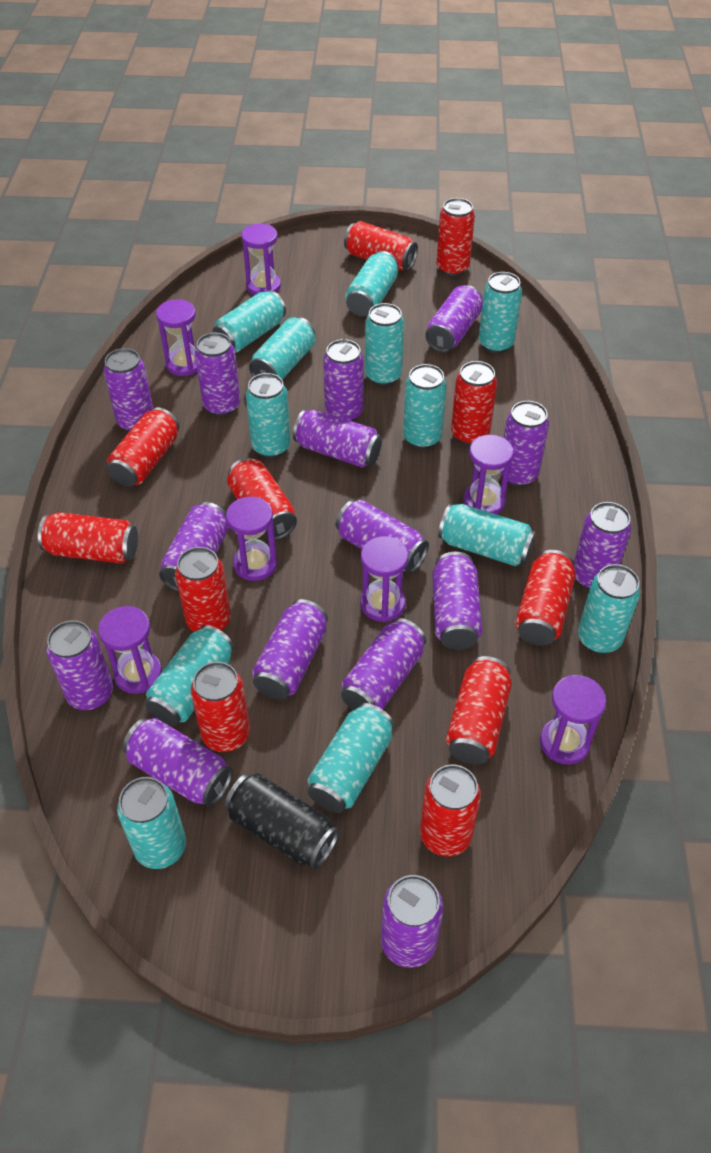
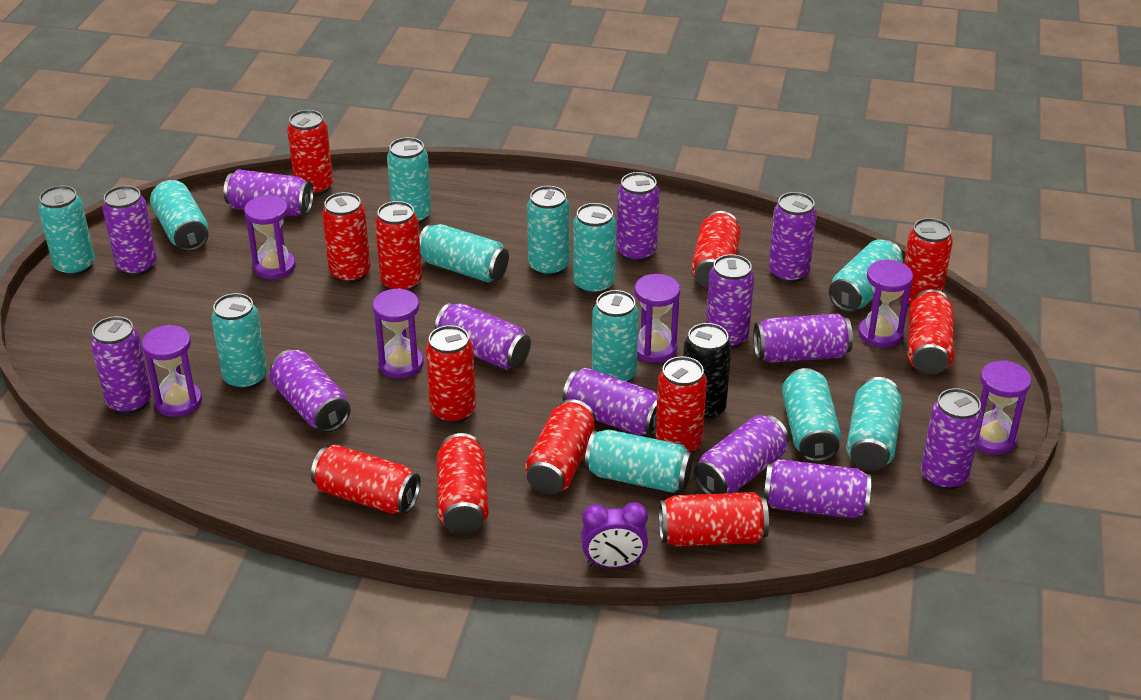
purple can: [46,620,113,710] [104,348,153,432] [123,718,233,807] [159,502,229,592] [195,333,240,416] [252,599,328,700] [293,410,382,468] [323,339,364,421] [336,500,429,573] [341,618,426,710] [381,875,443,968] [425,285,483,352] [432,552,482,650] [500,401,549,487] [574,502,631,589] = 15 -> [91,316,152,414] [102,185,157,276] [224,169,314,216] [270,350,351,432] [434,303,531,370] [563,368,657,436] [616,172,660,262] [693,415,789,494] [706,254,754,349] [753,313,853,363] [764,459,872,518] [769,192,817,283] [921,388,983,490] = 13
purple clock: none = 0 -> [581,502,648,568] = 1
purple hourglass: [98,606,162,694] [156,299,197,376] [226,497,277,581] [241,224,281,295] [360,536,409,622] [463,435,514,515] [540,675,606,765] = 7 -> [142,325,202,417] [244,195,296,279] [372,288,424,378] [634,274,680,363] [859,260,913,348] [976,361,1031,455] = 6
red can: [38,512,138,564] [107,407,180,487] [175,547,231,632] [191,662,250,752] [227,458,297,540] [344,221,418,271] [420,765,481,857] [436,198,475,276] [446,656,512,764] [451,361,497,446] [515,550,576,646] = 11 -> [287,110,333,196] [311,445,421,514] [322,192,371,284] [375,201,422,291] [426,325,476,424] [437,433,489,534] [525,399,595,494] [656,356,707,453] [659,492,769,547] [691,211,741,288] [901,218,953,307] [908,289,954,375] = 12

